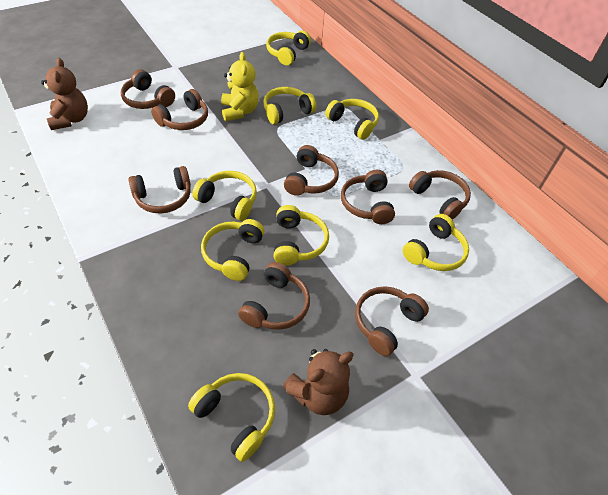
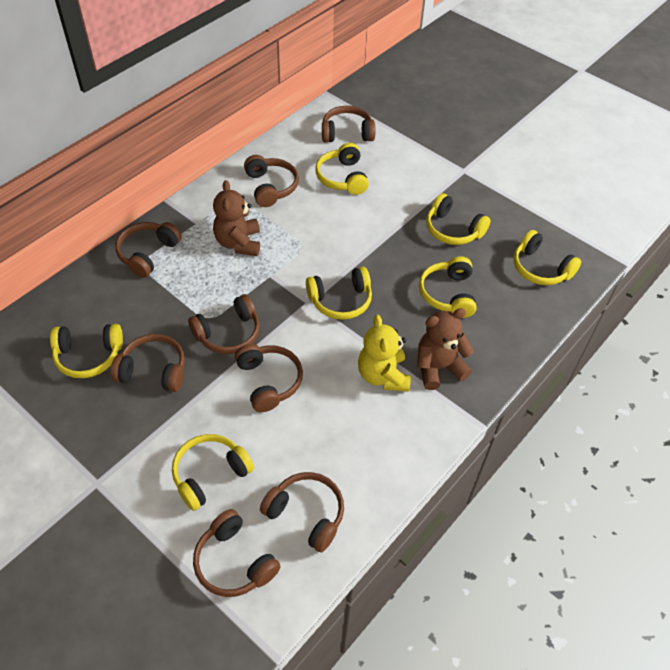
yellow headphones: [188,373,275,462] [192,171,257,221] [201,219,264,281] [263,87,316,124] [266,30,311,65] [273,205,329,265] [325,99,379,140] [403,214,469,271] = 8 -> [50,324,123,378] [172,434,254,511] [306,267,372,320] [315,143,369,195] [419,256,477,318] [426,193,491,245] [514,230,581,285] = 7

